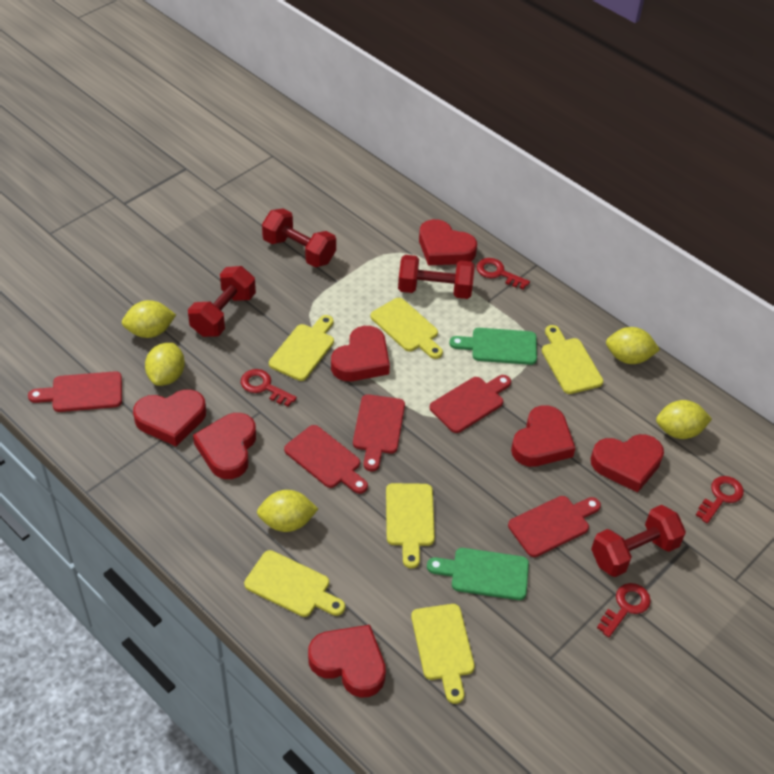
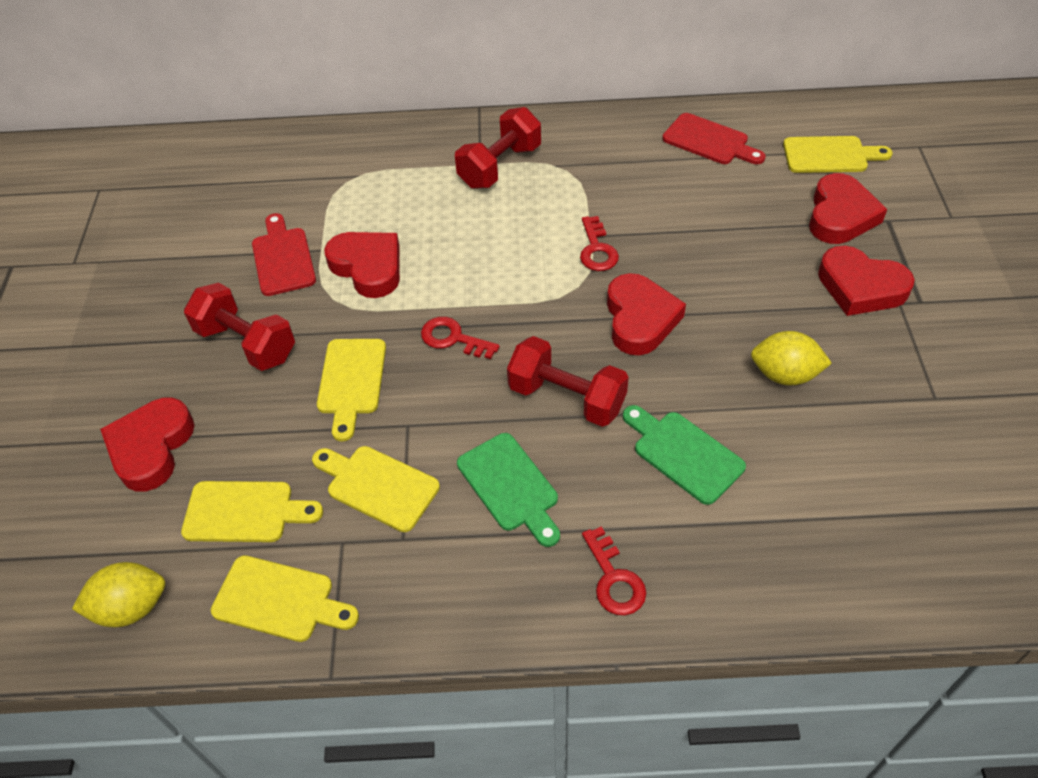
red cutting board: [28,371,122,412] [284,425,368,494] [353,394,405,471] [429,375,511,433] [508,496,601,557] = 5 -> [252,213,316,296] [662,113,766,164] = 2
red dumbbell: [188,266,256,337] [262,208,336,267] [398,255,475,299] [591,505,686,577] = 4 -> [184,283,295,371] [455,107,541,189] [507,336,629,427] = 3
red heart: [133,389,206,446] [193,413,256,479] [308,625,386,698] [331,326,390,381] [419,219,477,266] [511,405,575,467] [591,434,664,493] = 7 -> [100,397,195,492] [324,232,400,298] [607,273,686,355] [809,173,887,244] [818,246,915,316] = 5
red key: [241,369,297,407] [477,258,530,290] [597,583,651,637] [696,476,744,523] = 4 -> [421,317,500,359] [580,216,619,271] [582,526,646,615] = 3
yellow cutting board: [244,550,345,617] [269,315,334,381] [370,298,443,359] [386,483,435,569] [411,604,475,704] [542,325,603,394] = 6 -> [181,481,323,542] [211,555,359,642] [312,446,440,532] [317,339,386,442] [783,136,893,173] = 5
yellow lemon: [122,300,176,338] [145,343,185,386] [257,490,318,532] [606,327,660,364] [656,400,712,439] = 5 -> [72,562,165,627] [751,331,832,386] = 2

